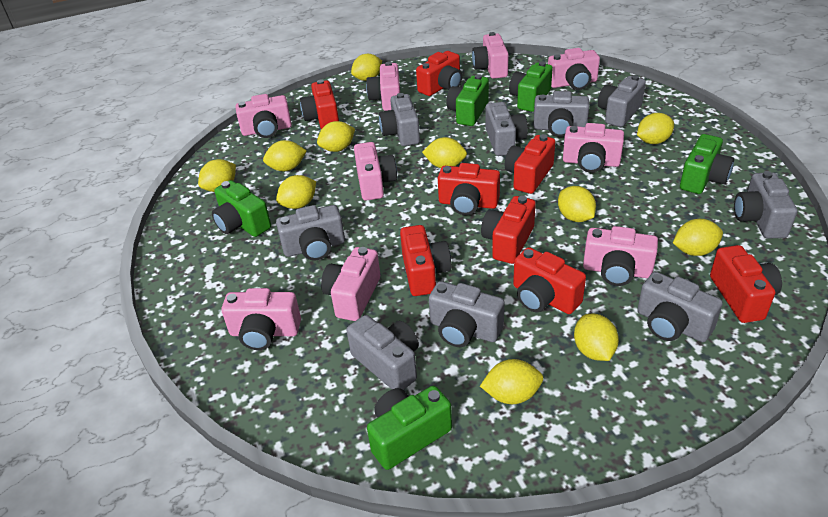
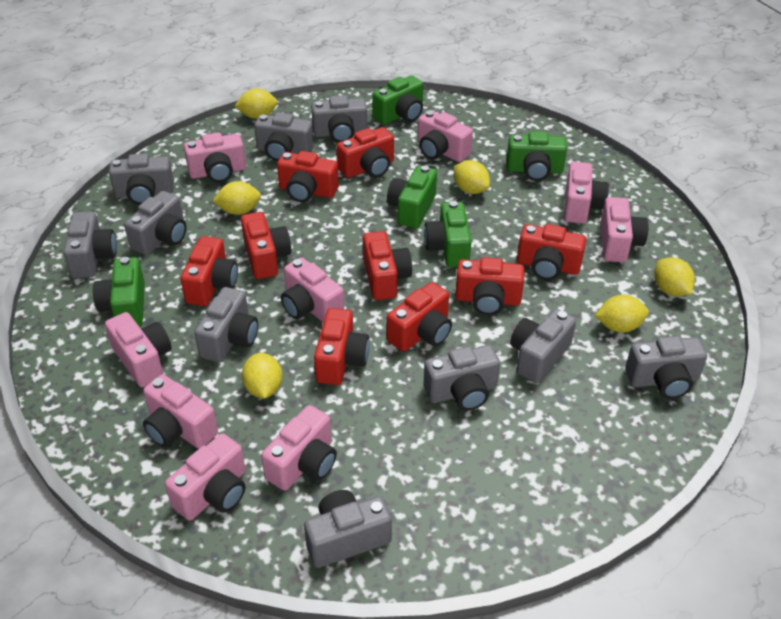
grey camera: [276,205,345,261] [346,315,419,390] [379,93,420,146] [429,281,504,347] [485,102,528,156] [533,91,589,137] [598,75,646,127] [637,272,723,342] [734,171,798,239] = 9 -> [63,212,117,278] [109,153,174,205] [124,191,187,255] [194,287,258,362] [254,112,314,161] [304,490,392,568] [311,95,367,143] [424,345,500,411] [510,309,576,383] [625,336,707,399] = 10
red camera: [300,79,339,129] [400,225,451,296] [416,51,462,96] [438,163,500,215] [481,196,536,264] [505,134,555,194] [513,247,586,314] [710,245,782,323] = 8 -> [180,236,238,306] [241,212,292,279] [277,151,339,202] [314,308,370,385] [337,127,394,178] [363,231,412,300] [387,282,452,352] [455,257,525,315] [517,224,586,280] = 9
yellow lemon: [198,159,236,192] [263,140,306,171] [276,175,316,209] [317,121,355,152] [351,54,382,81] [422,137,467,168] [480,359,543,404] [558,186,596,222] [574,314,619,361] [637,113,674,144] [673,219,723,256] = 11 -> [212,181,261,215] [235,88,278,119] [242,353,282,399] [454,160,490,194] [595,295,649,333] [654,257,695,297] = 6

